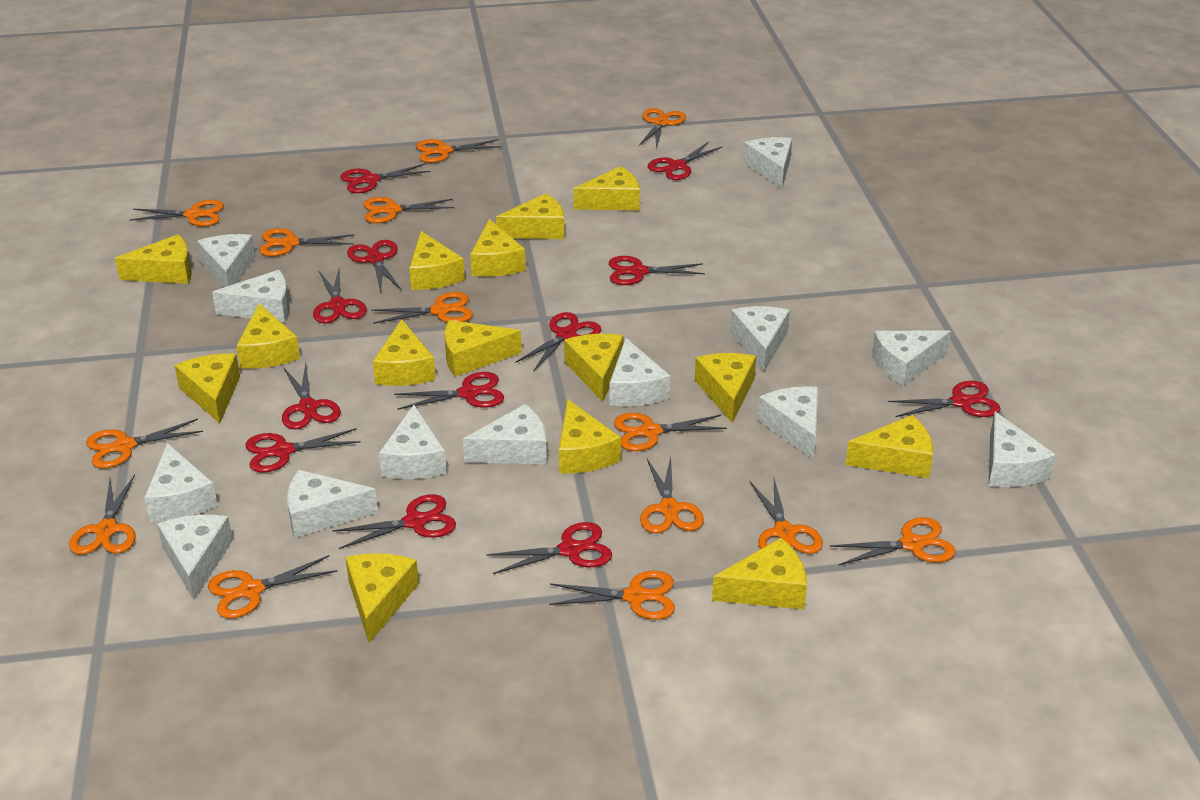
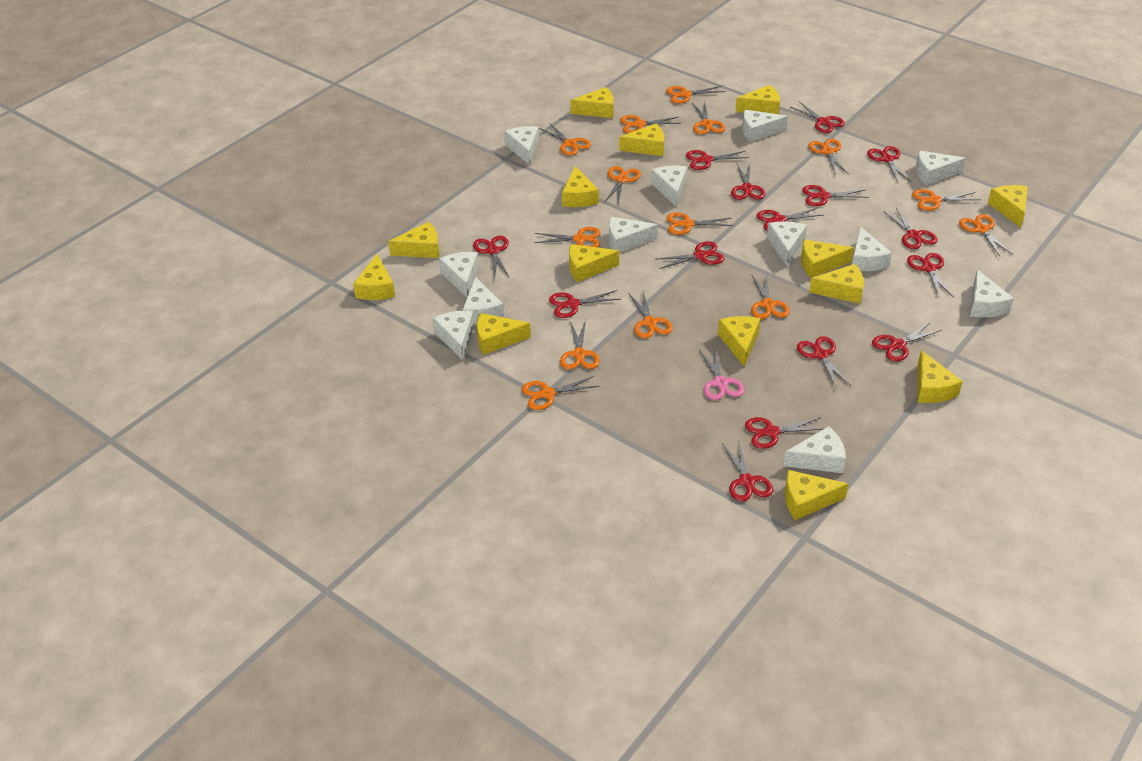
pink scissors: none = 0 -> [699,346,744,400] = 1
red scissors: [245,428,361,473] [282,363,341,429] [313,269,367,323] [332,494,456,549] [340,164,430,193] [347,240,401,292] [394,372,504,410] [487,522,612,574] [515,312,601,372] [609,256,705,285] [648,142,723,180] [888,381,1000,417] = 12 -> [473,236,509,277] [549,290,620,318] [657,241,725,269] [686,150,750,170] [722,439,773,502] [731,164,766,200] [745,417,825,449] [757,208,823,231] [791,102,845,133] [797,336,851,389] [802,185,869,206] [867,146,911,182] [872,322,942,361] [884,207,938,249] [907,253,954,297] = 15
white cheese: [144,443,218,521] [157,515,233,600] [197,234,256,287] [212,270,290,322] [287,470,378,538] [379,405,447,479] [463,404,547,464] [610,338,670,406] [730,306,790,372] [743,137,792,188] [758,386,818,459] [872,330,951,386] [989,412,1056,487] = 13 -> [433,311,475,360] [439,252,479,297] [463,277,504,324] [504,126,539,165] [609,217,658,253] [651,166,687,207] [742,110,788,142] [767,221,807,266] [783,426,846,473] [852,226,892,271] [916,151,966,185] [970,270,1014,317] = 12
yellow cheese: [115,234,192,284] [175,353,240,423] [236,303,300,369] [345,553,419,643] [373,319,436,386] [409,231,465,290] [444,320,522,377] [470,219,526,277] [496,193,565,239] [559,399,621,473] [564,334,624,402] [574,166,640,211] [695,353,756,423] [712,538,807,609] [845,415,933,478] = 15 -> [353,254,395,300] [388,222,439,258] [477,313,531,355] [562,166,599,207] [569,244,619,282] [570,87,614,118] [619,123,664,156] [718,316,760,367] [735,85,780,114] [785,470,848,520] [801,239,854,278] [809,264,864,304] [918,350,963,403] [988,185,1028,228] = 14

